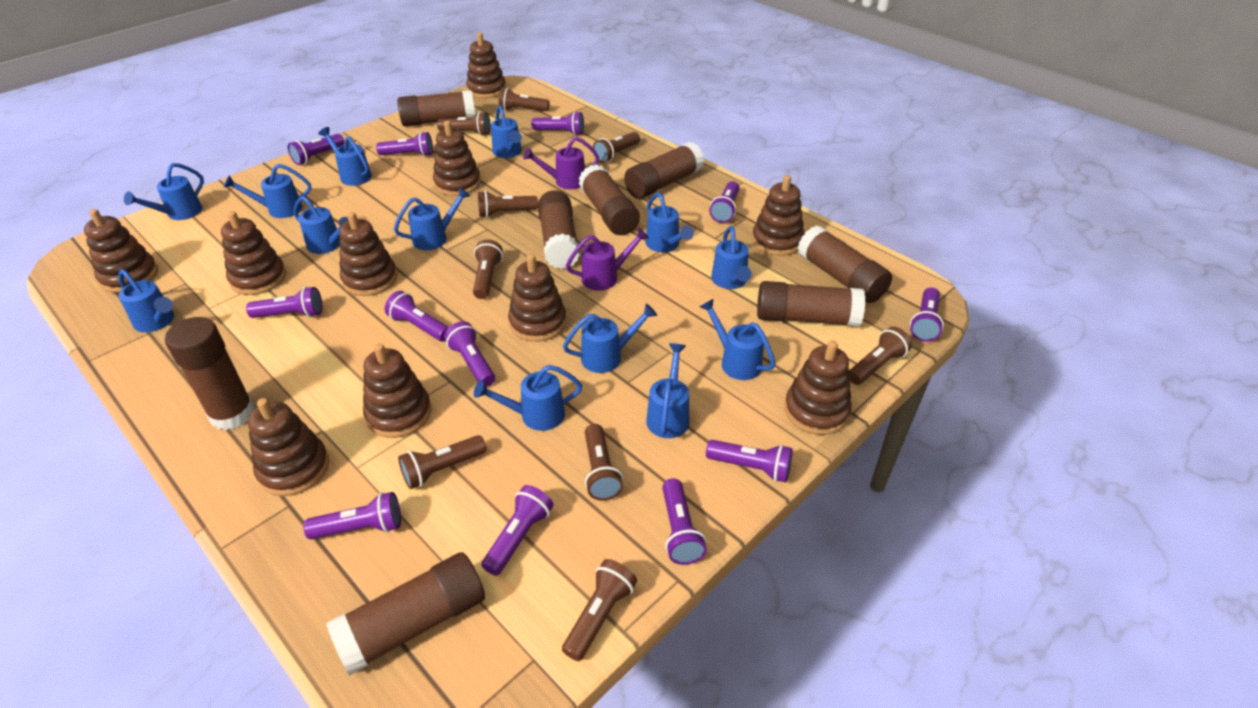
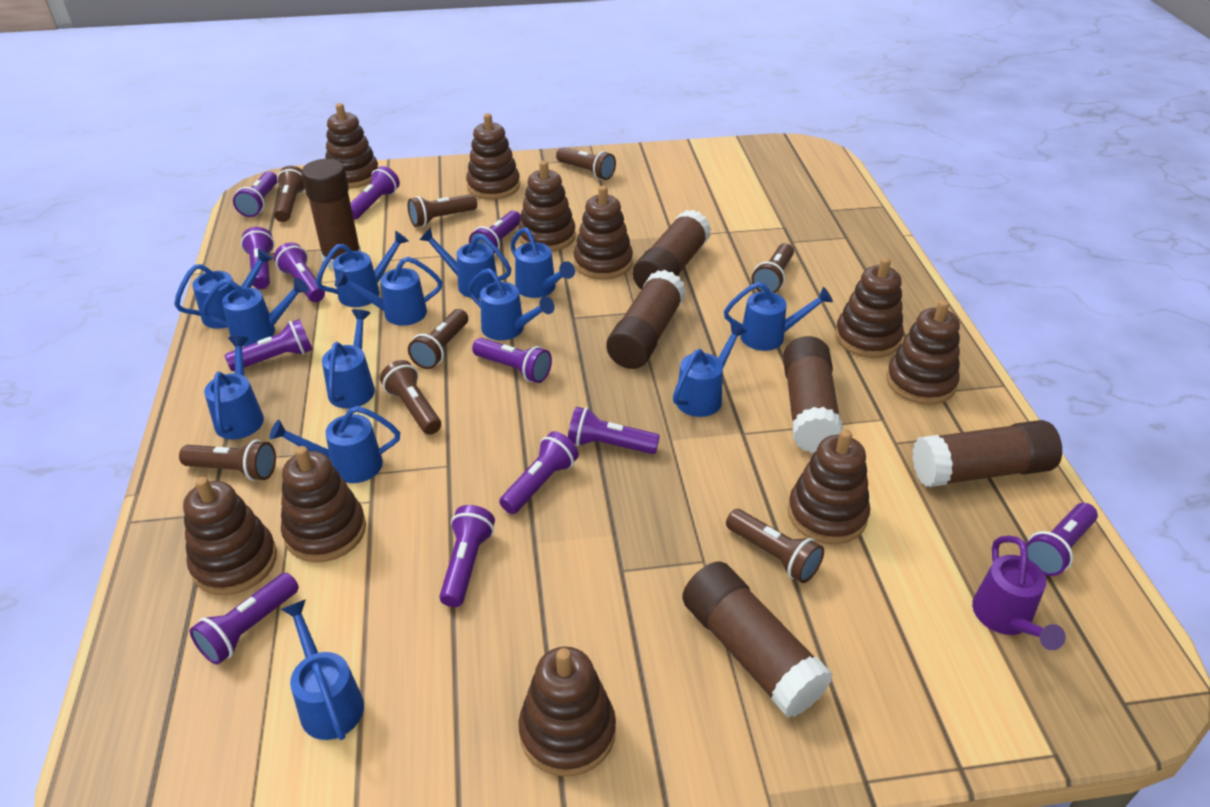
brown flashlight: [398,435,486,489] [437,112,491,136] [473,239,503,299] [478,191,538,217] [499,88,549,111] [562,559,637,661] [585,424,623,501] [593,132,640,163] [849,327,912,385] = 9 -> [179,440,276,481] [274,166,305,222] [380,360,441,435] [408,194,477,227] [408,309,468,369] [556,147,616,180] [726,509,824,583] [752,243,794,293] = 8
brown glue stick: [165,317,255,430] [326,552,485,676] [397,90,475,126] [538,190,580,269] [579,164,640,235] [624,142,704,199] [757,281,865,327] [797,225,892,303] = 8 -> [301,159,361,269] [607,270,686,369] [633,210,712,290] [682,561,833,718] [783,336,843,453] [912,420,1062,487] = 6
purple watering can: [523,137,599,189] [566,228,649,291] = 2 -> [972,536,1066,650] = 1

